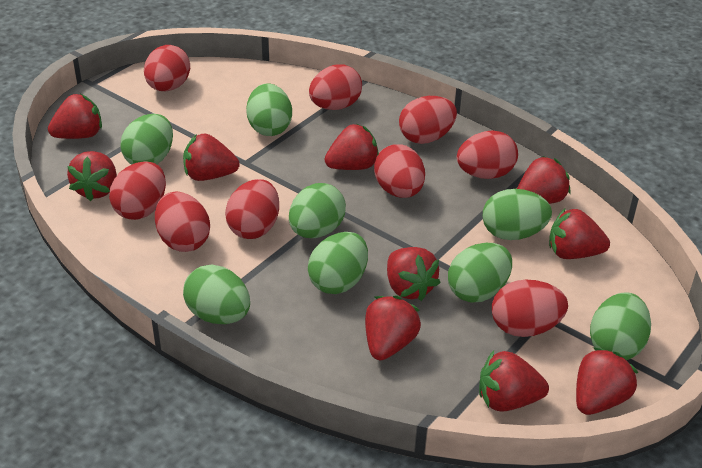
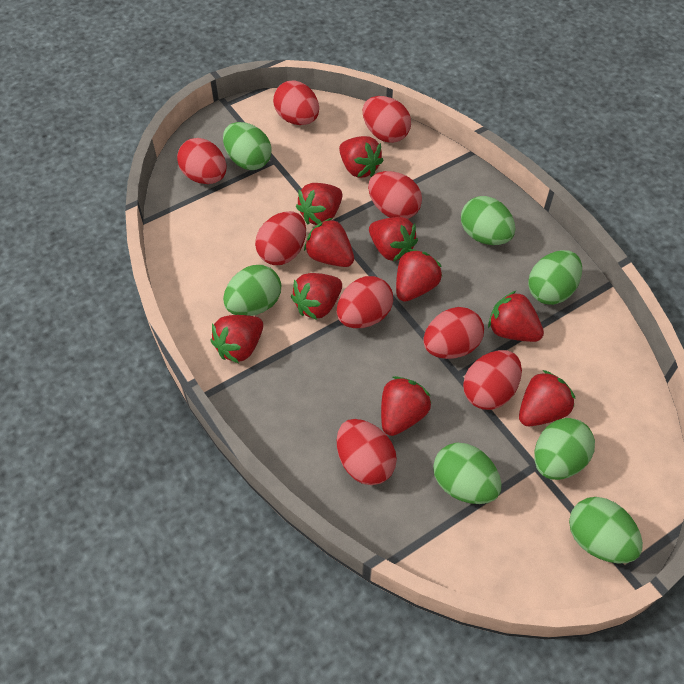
green egg: [120,114,173,165] [183,264,250,324] [246,83,292,136] [289,183,346,238] [308,232,368,294] [448,243,512,303] [483,189,552,240] [590,293,651,360] = 8 -> [223,122,272,170] [223,265,281,316] [433,443,502,504] [461,196,515,245] [528,250,582,305] [534,418,595,480] [569,497,643,563] = 7

